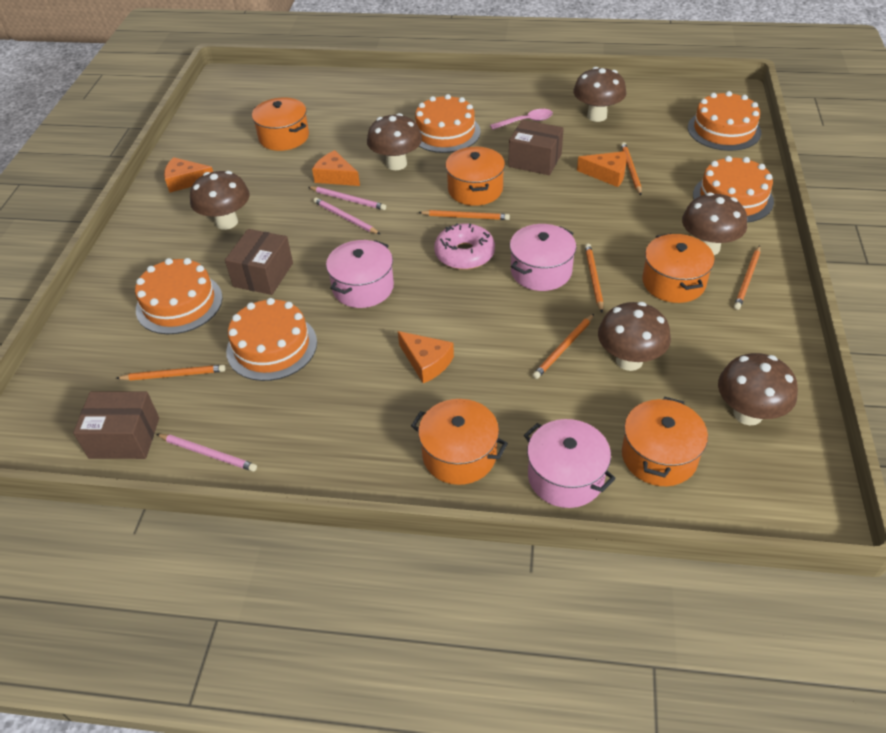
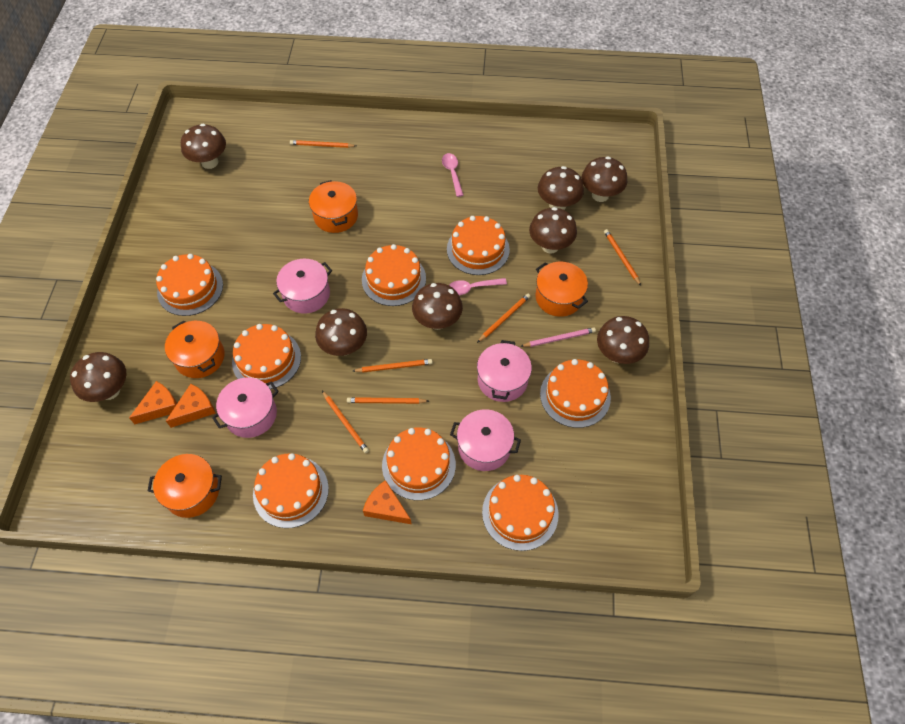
brown box: [73,392,159,459] [225,229,293,295] [508,120,564,175] = 3 -> none = 0
brown mushroom: [190,171,249,230] [367,113,422,170] [573,67,626,122] [598,302,671,371] [682,192,747,255] [718,353,798,426] = 6 -> [70,352,127,402] [181,124,226,169] [315,308,367,356] [412,283,463,330] [529,207,577,253] [538,166,584,210] [582,156,627,202] [597,316,649,364] = 8
orange cake: [135,258,223,334] [226,298,317,381] [415,94,481,153] [688,91,761,151] [693,156,774,222] = 5 -> [156,254,223,316] [232,324,301,389] [253,453,329,528] [362,244,426,306] [382,428,456,500] [447,216,510,275] [482,475,559,551] [540,359,611,428] = 8
orange cheese: [164,157,213,193] [312,150,360,186] [398,331,454,383] [577,151,627,187] = 4 -> [129,381,177,424] [166,384,216,428] [363,480,411,524] = 3
orange pot: [252,97,309,151] [411,399,508,485] [445,147,505,206] [622,397,708,486] [642,233,715,303] = 5 -> [148,454,222,518] [165,321,225,378] [309,180,358,233] [535,262,588,317] = 4
pink donut: [434,223,495,270] = 1 -> none = 0
pink pencil: [156,434,257,472] [308,187,386,210] [313,197,380,234] = 3 -> [520,327,596,347] = 1
pink pot: [326,240,394,308] [510,224,576,291] [524,419,616,508] = 3 -> [212,377,279,438] [273,259,332,314] [450,409,521,471] [477,340,532,402] = 4
pink spoon: [490,109,553,130] = 1 -> [442,153,463,197] [449,278,507,295] = 2

